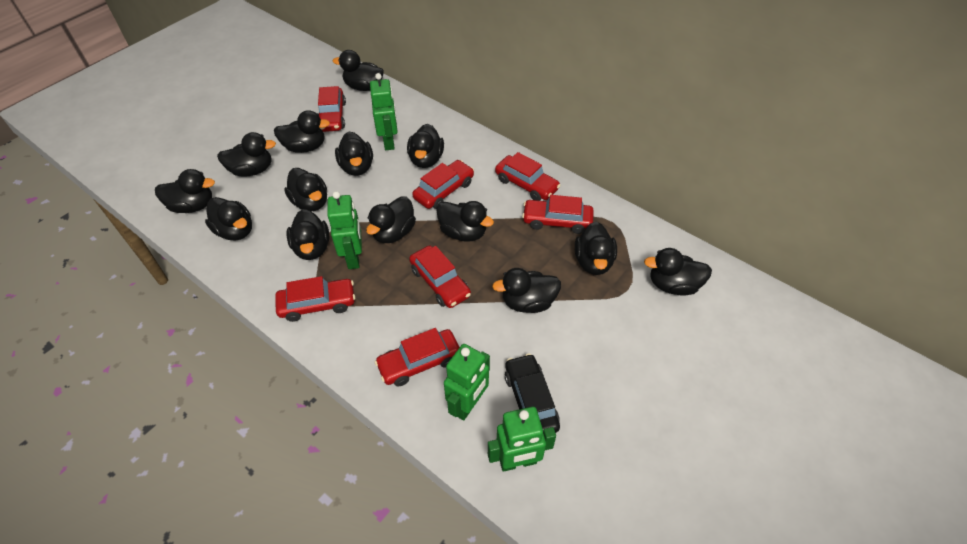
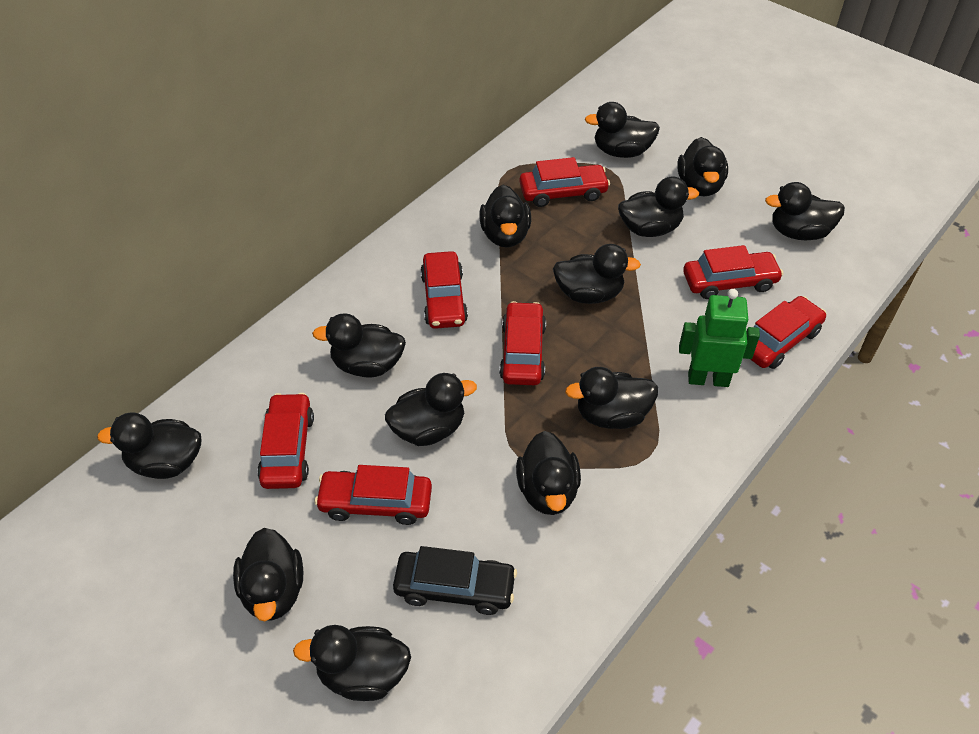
black duck: [155,169,215,213] [205,197,252,241] [217,132,276,177] [274,110,330,153] [284,168,327,211] [287,209,329,260] [333,50,384,91] [335,132,373,176] [366,196,416,243] [407,124,444,168] [436,201,494,242] [492,268,561,313] [575,222,617,275] [644,248,712,296] = 14 -> [97,412,201,479] [233,528,303,621] [293,625,411,701] [312,313,406,377] [385,373,477,446] [479,185,531,248] [516,431,581,515] [553,244,641,304] [565,367,658,429] [585,102,660,158] [618,177,699,237] [677,137,728,196] [765,182,845,240] = 13
green robot: [327,191,362,269] [370,73,398,150] [444,344,490,421] [488,407,556,472] = 4 -> [679,289,760,387] = 1

